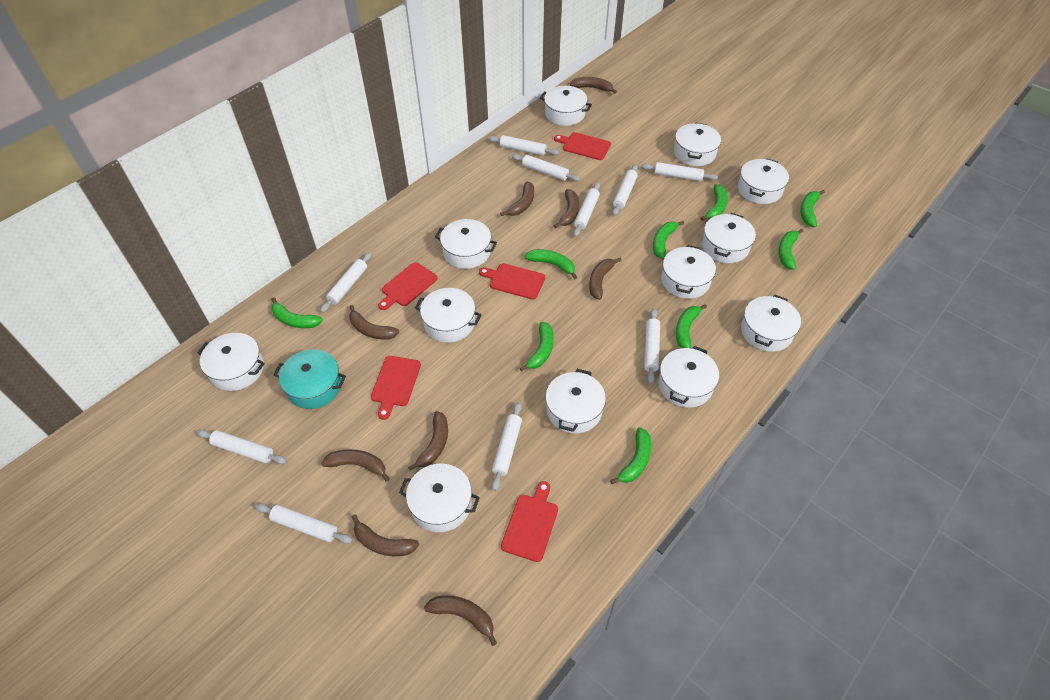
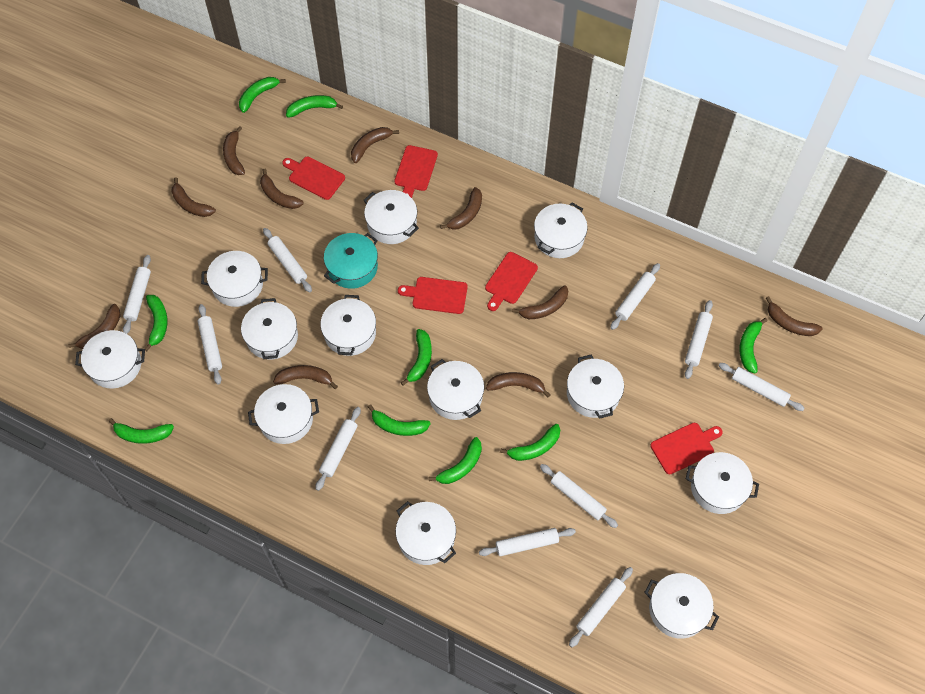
brown banana: [321,449,390,482] [349,305,399,340] [352,514,419,556] [408,411,448,470] [424,595,497,646] [500,182,534,216] [554,189,579,228] [570,77,617,94] [589,258,622,300] = 9 -> [68,304,121,349] [172,177,216,217] [223,126,245,175] [260,169,304,209] [273,365,338,389] [351,127,399,163] [440,187,482,230] [486,372,551,398] [512,285,568,319] [766,296,822,336] = 10

